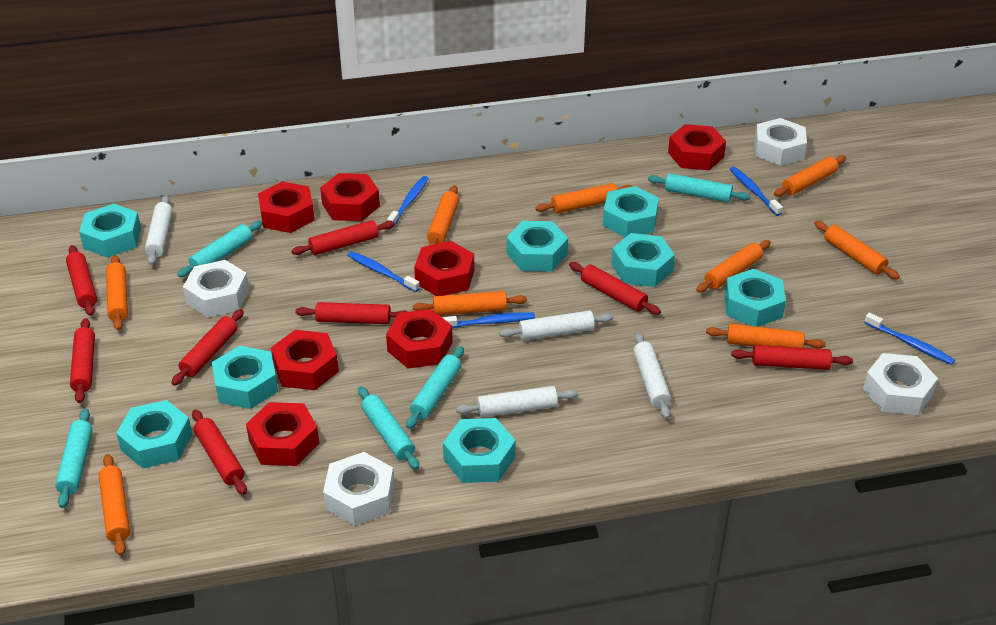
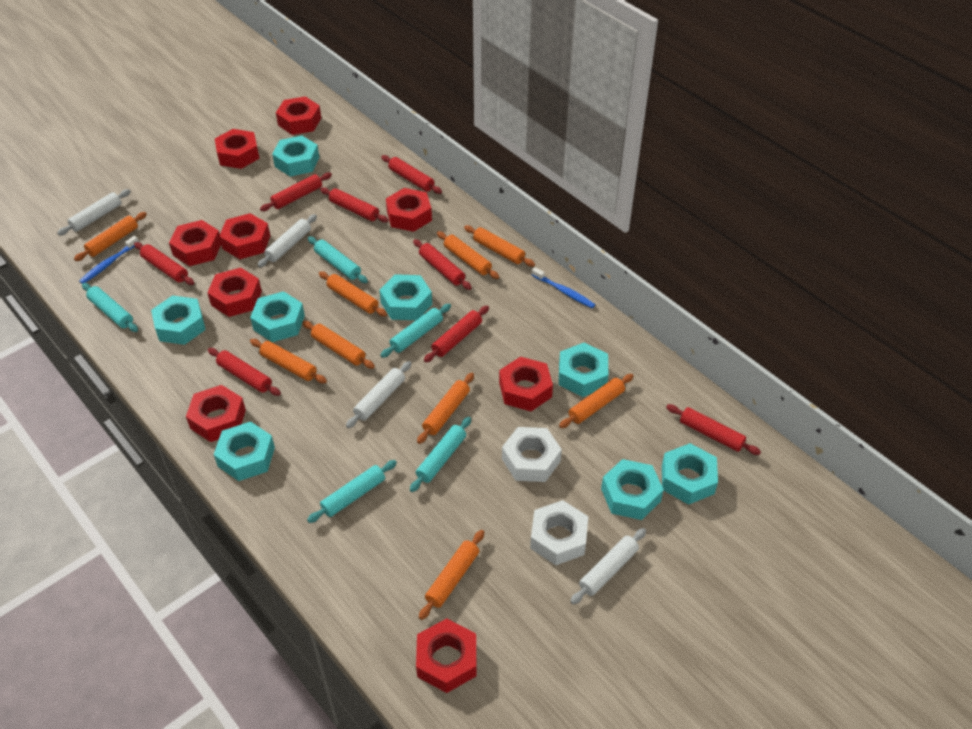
blue toothbrush: [347,251,420,292] [387,176,429,227] [442,312,535,328] [730,167,783,216] [864,312,955,365] = 5 -> [79,236,139,284] [532,267,595,308] = 2
red nut: [246,402,319,466] [258,181,315,233] [271,330,339,390] [320,173,380,221] [386,309,453,369] [414,241,474,296] [668,124,726,170] = 7 -> [169,220,221,266] [186,385,246,442] [207,268,262,317] [215,129,260,169] [219,213,270,259] [276,96,321,135] [386,188,432,232] [416,618,477,693] [499,357,553,411] = 9
white nut: [183,260,249,318] [323,452,394,526] [754,118,807,166] [863,353,938,415] = 4 -> [502,427,562,482] [530,500,588,565] = 2

